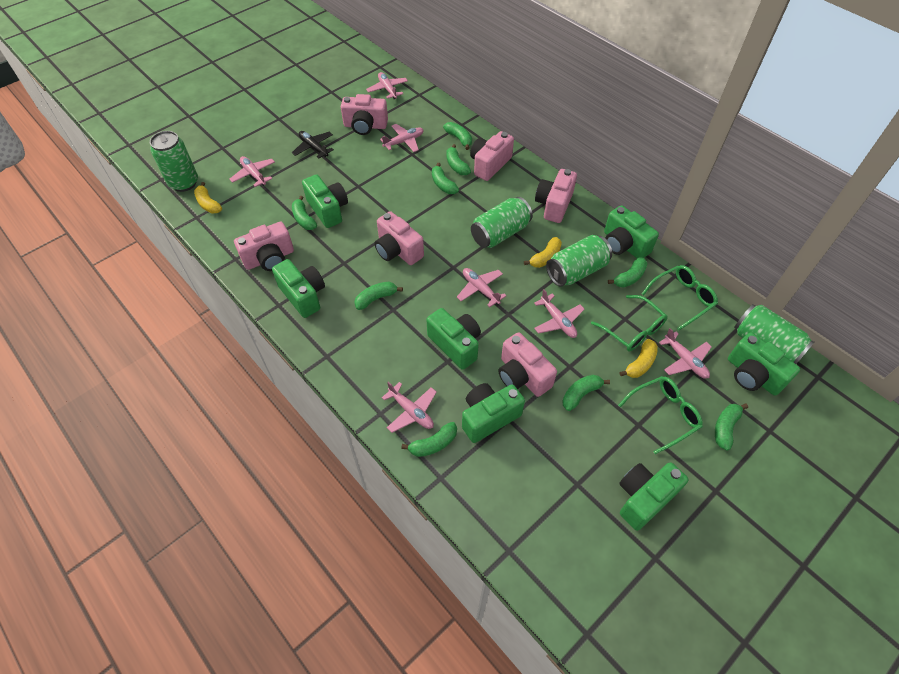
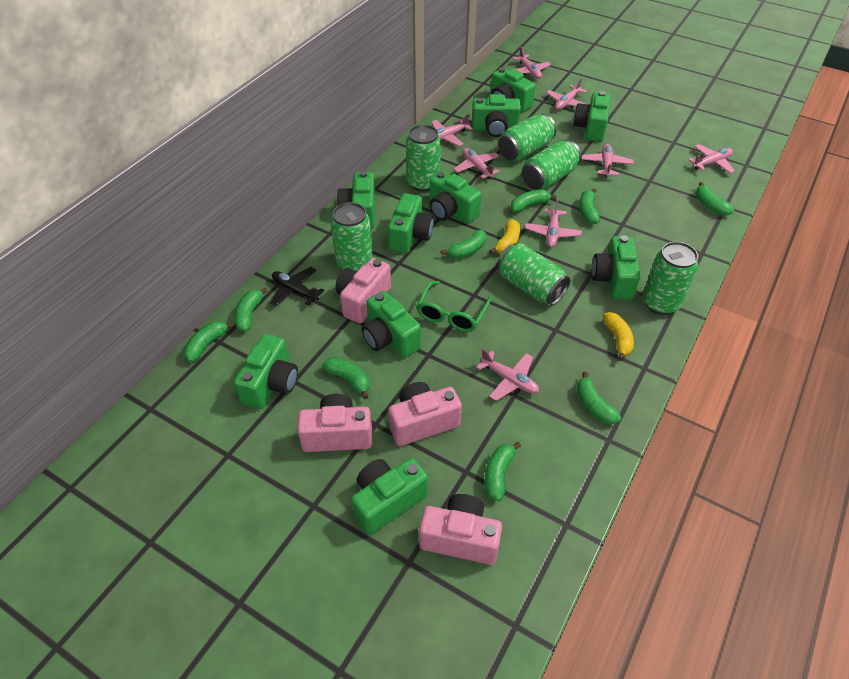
green camera: [272,259,325,318] [302,174,348,228] [426,308,481,370] [462,383,525,443] [604,205,659,258] [619,462,689,531] [728,332,800,396] = 7 -> [234,334,298,409] [337,171,376,229] [351,458,428,535] [361,291,421,358] [388,193,434,253] [429,171,482,224] [472,94,521,137] [490,67,536,112] [573,91,610,142] [592,235,640,300] = 10
green can: [150,131,198,192] [471,197,533,248] [546,235,612,287] [734,304,814,364] = 4 -> [331,202,373,271] [406,125,441,192] [497,243,570,305] [498,114,556,161] [522,140,581,190] [643,242,698,315] = 6
green glasses: [591,295,667,351] [618,376,703,454] [641,265,718,330] = 3 -> [417,281,492,332] = 1
pink camera: [234,222,294,271] [341,94,388,135] [375,211,424,265] [470,131,514,181] [499,332,557,397] [535,169,577,223] = 6 -> [297,394,372,452] [335,258,391,324] [388,382,462,446] [419,494,502,565] = 4
pink plane: [230,156,275,187] [366,72,408,99] [380,124,423,152] [382,382,436,433] [457,268,506,307] [534,289,584,338] [659,328,712,379] = 7 -> [431,114,473,146] [454,148,500,179] [476,349,539,401] [513,47,551,79] [525,200,582,248] [546,78,587,110] [581,144,634,178] [688,144,735,174] = 8
yellow banana: [194,182,222,214] [524,237,562,268] [620,339,658,378] = 3 -> [489,219,520,254] [602,312,634,361] = 2

